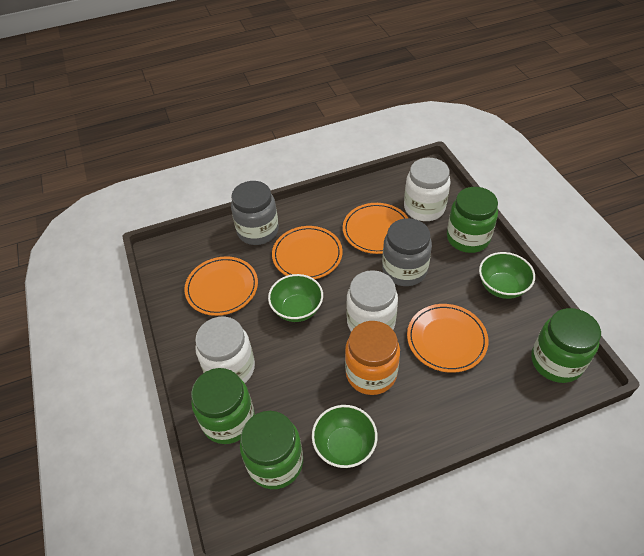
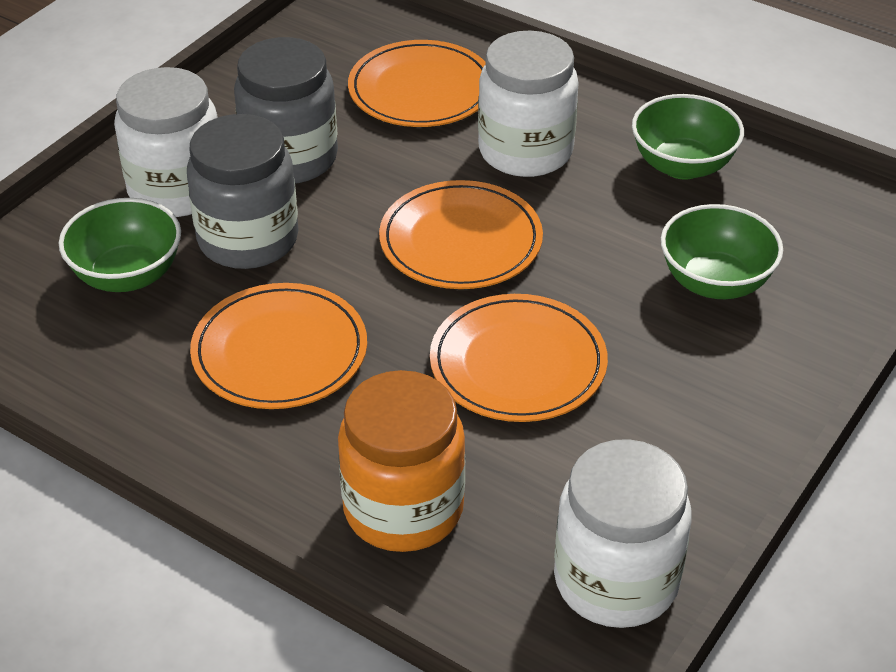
green jar: [191,368,255,444] [240,411,303,489] [447,187,498,253] [531,308,601,383] = 4 -> none = 0

